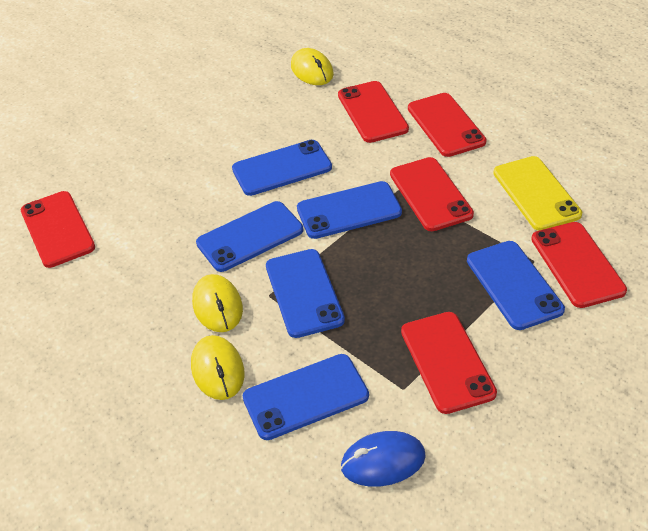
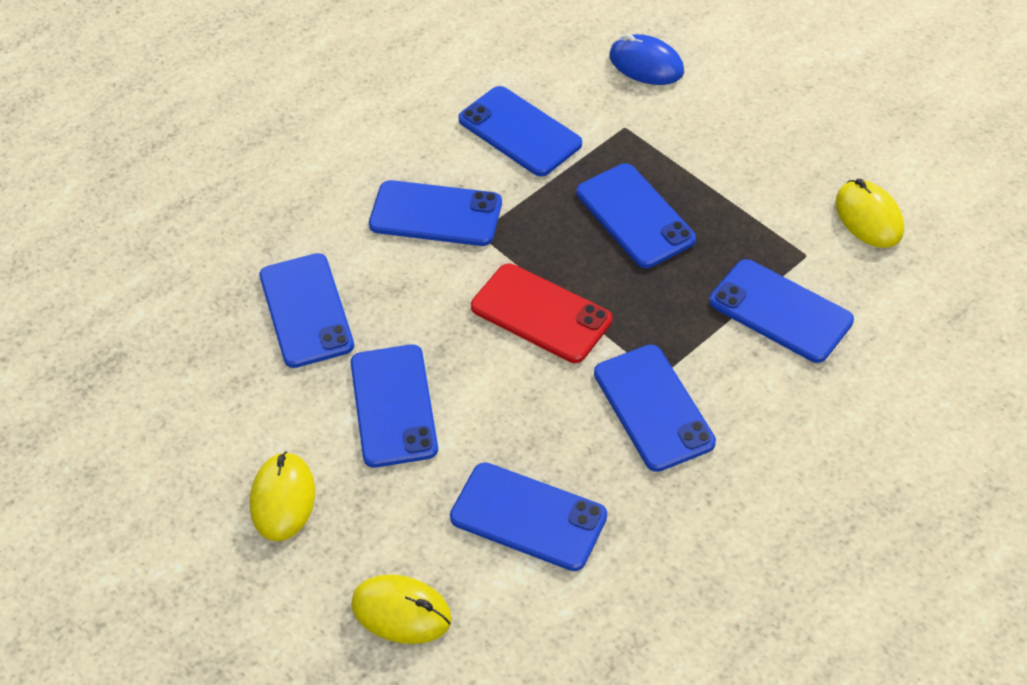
blue phone: [196,201,303,272] [232,140,332,196] [243,354,369,440] [266,249,345,338] [297,181,402,239] [467,241,565,330] = 6 -> [260,253,354,368] [350,344,438,468] [369,180,502,246] [450,462,607,571] [458,86,582,176] [576,164,696,268] [594,345,716,472] [709,259,854,363] = 8
red phone: [21,191,95,268] [338,81,409,143] [390,157,474,231] [401,312,497,414] [408,93,487,157] [531,222,627,308] = 6 -> [471,263,612,363] = 1
yellow phone: [493,156,582,231] = 1 -> none = 0

